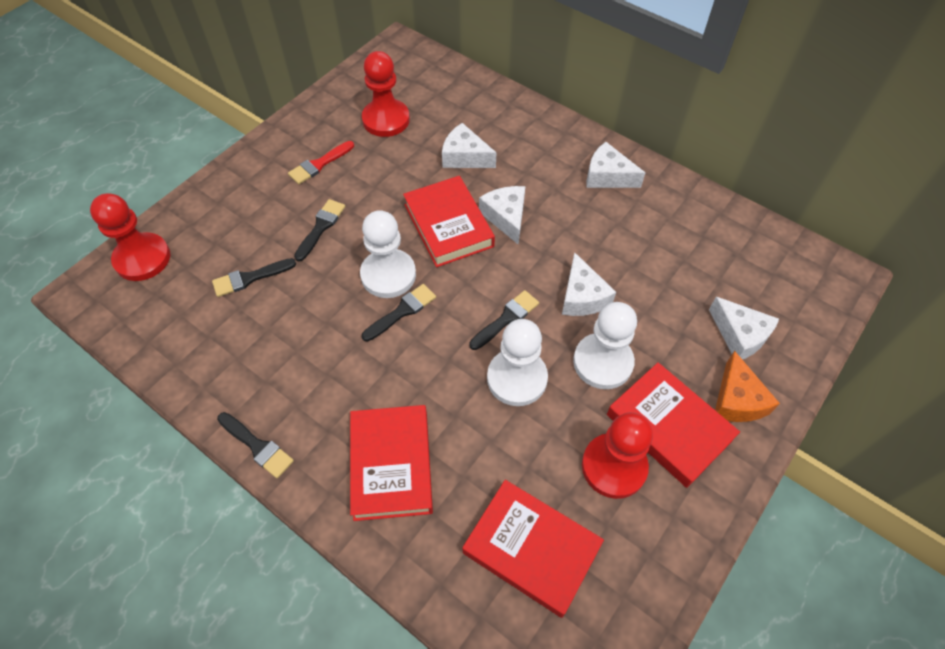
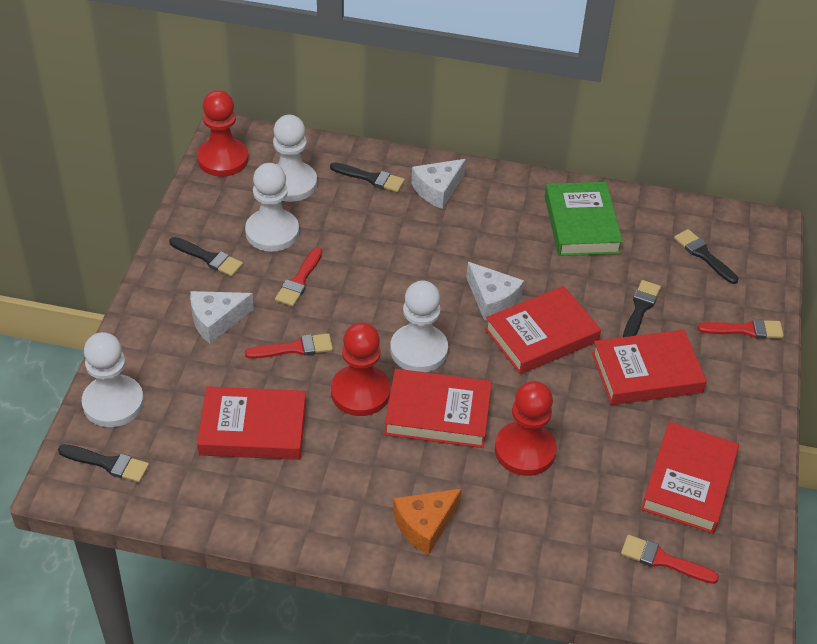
green book: none = 0 -> [545,182,623,256] = 1
red book: [350,405,433,521] [403,176,495,267] [463,480,604,618] [607,362,740,488] = 4 -> [197,386,306,460] [384,369,492,448] [485,286,601,374] [592,330,707,405] [641,422,739,533] = 5
red brush: [288,141,354,184] = 1 -> [245,333,333,359] [275,247,322,307] [621,535,719,584] [698,319,784,339] = 4
white cheese: [442,123,497,168] [479,186,525,244] [562,252,616,316] [587,142,645,188] [709,297,779,360] = 5 -> [190,291,254,344] [411,159,466,209] [466,262,524,321] = 3
white pawn: [360,210,416,298] [487,319,548,406] [573,302,637,389] = 3 -> [82,332,144,427] [245,163,299,252] [273,115,317,202] [390,280,448,372] = 4

